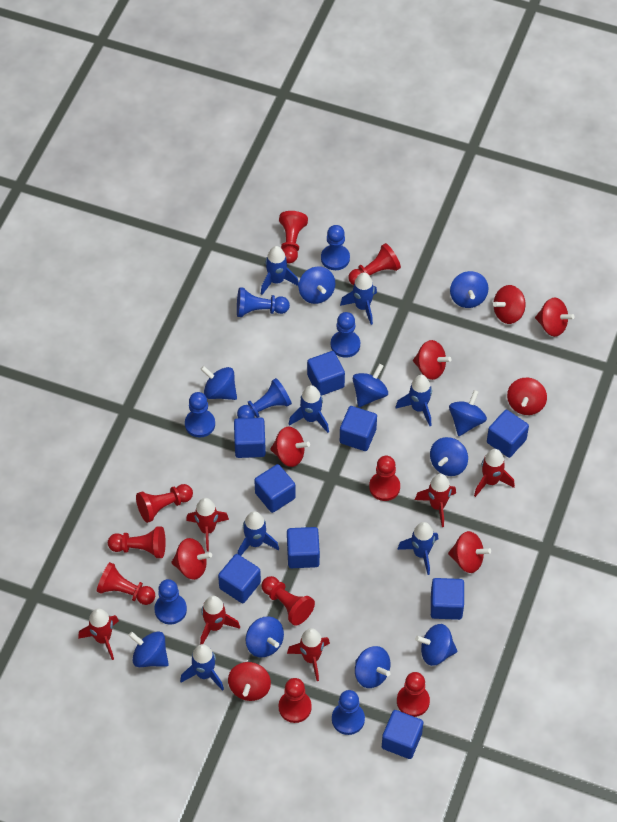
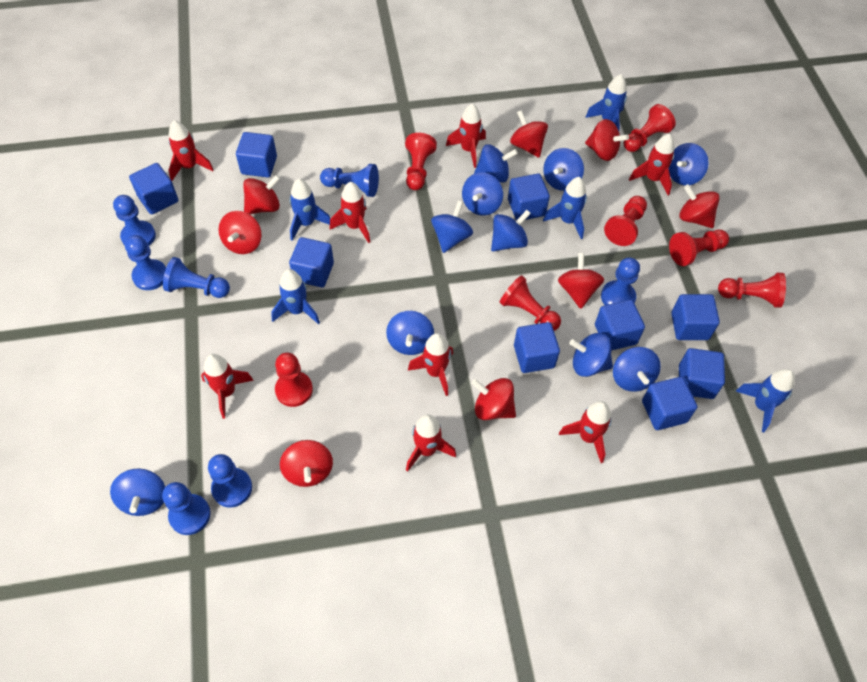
blue rocket: [180,644,224,691] [237,511,279,556] [261,246,299,295] [289,385,329,433] [340,272,377,325] [395,375,432,426] [397,522,438,575] = 7 -> [271,269,320,324] [289,179,330,241] [543,177,587,239] [585,74,627,131] [736,369,795,432] = 5
red pawn: [97,562,155,605] [108,527,166,558] [136,484,193,523] [261,576,315,625] [279,211,308,263] [279,678,312,723] [349,243,401,285] [369,456,400,501] [397,672,430,717] = 9 -> [275,353,313,407] [405,133,437,190] [500,275,561,331] [604,196,647,246] [623,104,676,152] [669,230,729,266] [718,273,786,308] = 7
red rocket: [78,608,119,660] [186,498,229,552] [200,596,240,645] [287,628,330,681] [415,474,456,527] [474,449,515,497] = 6 -> [169,120,213,181] [201,354,254,419] [330,182,370,243] [406,414,456,472] [408,333,453,396] [446,103,486,168] [559,401,611,463] [629,134,675,196] = 8

